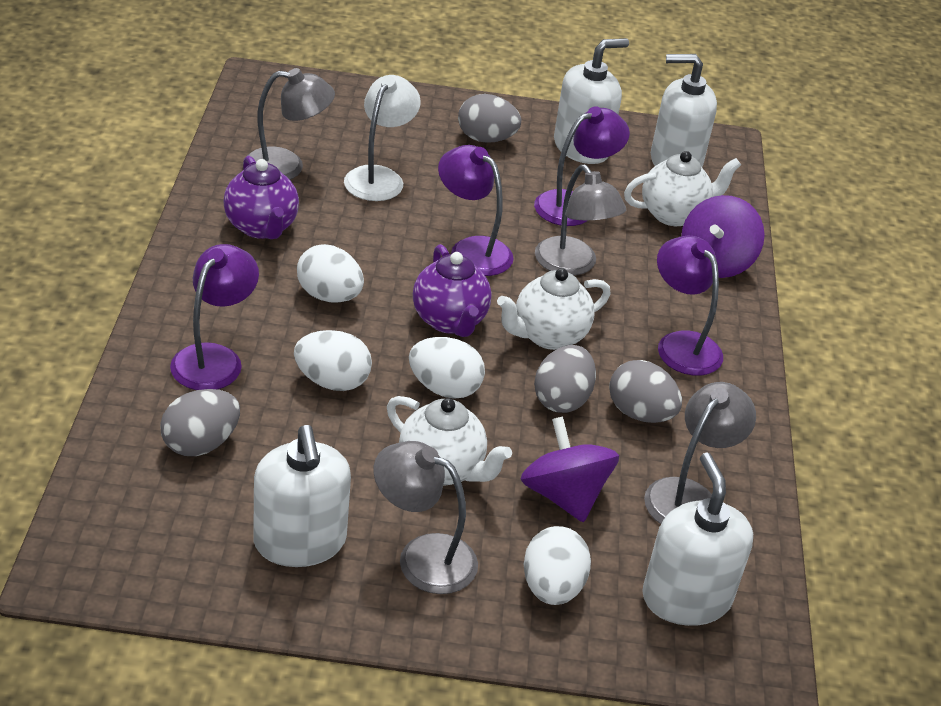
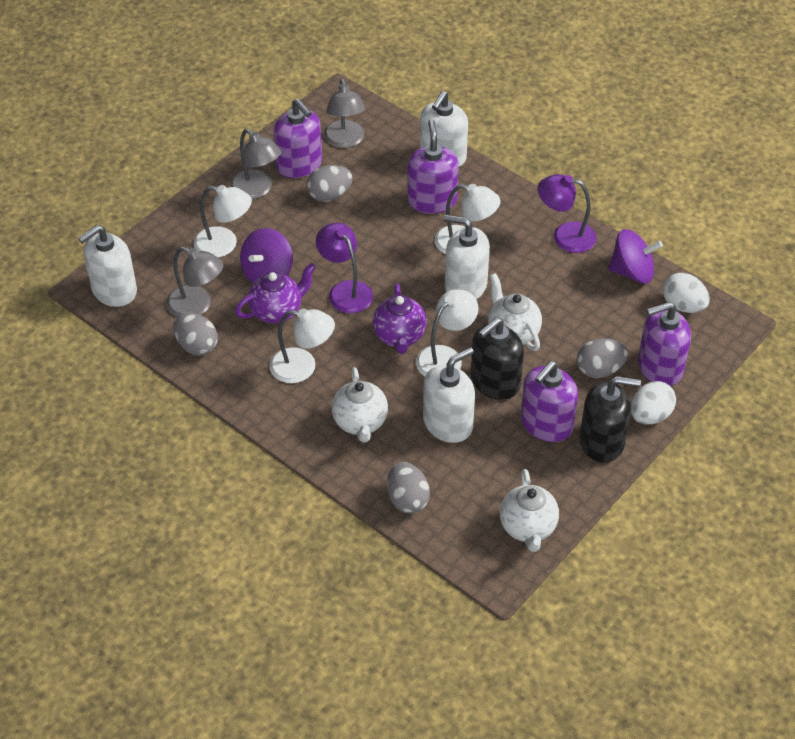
black soap dispenser: none = 0 -> [471,318,524,400] [580,376,641,463] = 2
grey lamp: [243,68,335,180] [374,441,478,594] [535,165,626,276] [644,382,756,524] = 4 -> [166,247,223,317] [230,129,281,199] [324,78,365,148] = 3
purple lamp: [170,244,259,390] [438,145,514,276] [534,106,630,226] [657,236,723,376] = 4 -> [316,223,373,313] [538,174,597,253] = 2
purple soap dispenser: none = 0 -> [273,99,322,178] [407,119,459,214] [521,361,578,442] [638,302,691,386] = 4
white egg: [294,330,372,391] [297,244,364,302] [409,337,485,399] [524,526,591,605] = 4 -> [631,381,676,424] [663,273,710,313] = 2
white lamp: [344,75,421,201] = 1 -> [194,185,252,258] [269,308,335,383] [416,289,479,376] [434,184,501,254] = 4

